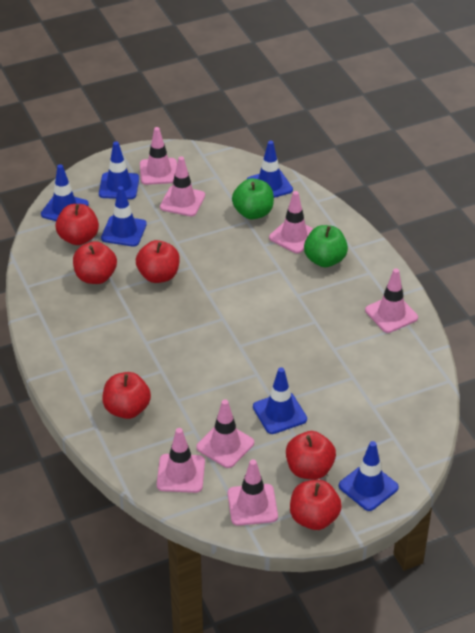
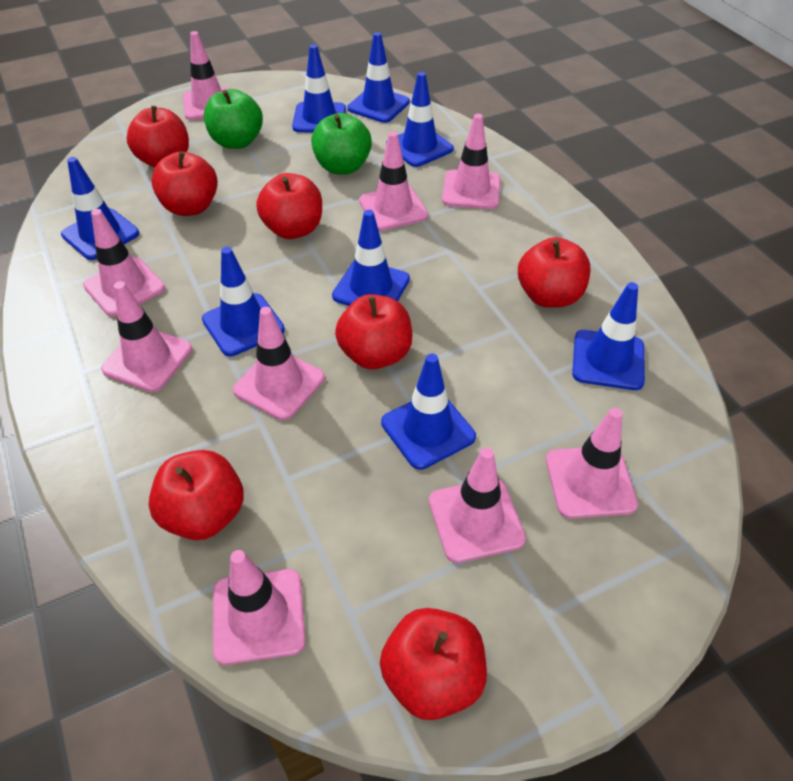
blue traffic cone: [41,164,89,221] [99,141,139,199] [101,186,147,246] [247,141,293,198] [253,367,307,434] [339,441,399,511] = 6 -> [61,157,139,260] [202,247,285,356] [292,44,346,133] [332,210,410,306] [347,32,410,123] [381,354,476,470] [386,72,454,167] [572,282,645,390] = 8
pink traffic cone: [140,127,177,185] [157,428,205,493] [160,156,205,216] [196,399,254,468] [228,459,278,526] [269,191,314,253] [365,269,418,333] = 7 -> [83,209,165,316] [101,281,192,392] [183,31,230,120] [213,550,305,665] [233,307,325,420] [359,131,428,231] [429,447,526,563] [442,114,501,209] [546,408,638,519] = 9
red apple: [55,204,99,245] [73,241,117,284] [102,372,151,419] [136,240,180,283] [286,431,336,479] [290,480,342,530] = 6 -> [127,106,189,167] [149,450,244,540] [151,151,218,216] [256,173,322,239] [335,294,412,369] [380,608,487,720] [518,237,590,308] = 7

